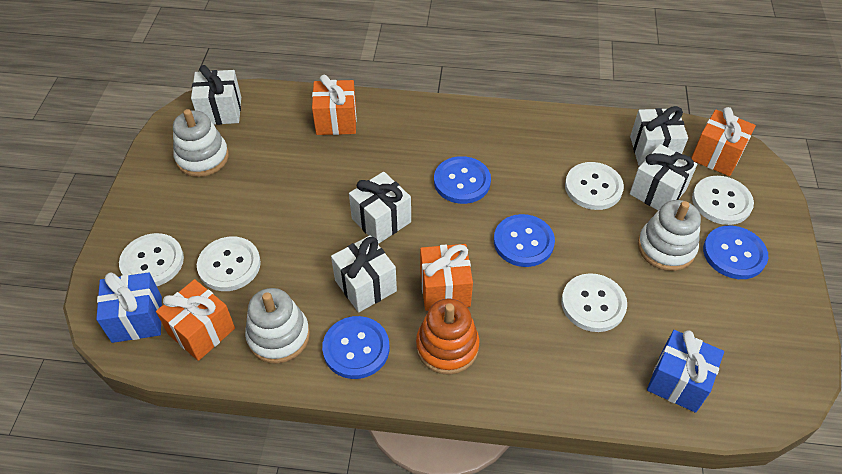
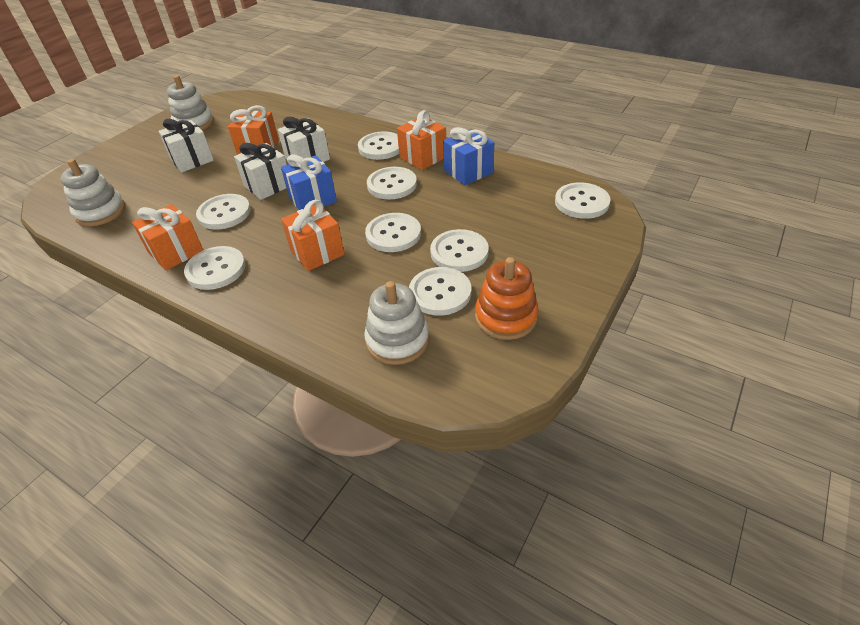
blue button: [322,316,389,379] [434,156,491,204] [494,214,555,267] [703,226,768,279] = 4 -> none = 0
white button: [119,233,184,286] [197,236,261,291] [561,273,627,332] [565,162,624,210] [692,176,754,225] = 5 -> [184,246,246,290] [196,194,251,229] [358,132,399,160] [365,213,421,252] [367,167,417,199] [409,267,471,316] [430,229,489,272] [555,183,611,219] = 8
white gift: [191,65,241,125] [331,235,397,312] [349,172,411,244] [630,106,688,166] [630,144,697,211] = 5 -> [159,119,214,172] [234,143,287,200] [278,116,330,162] = 3

